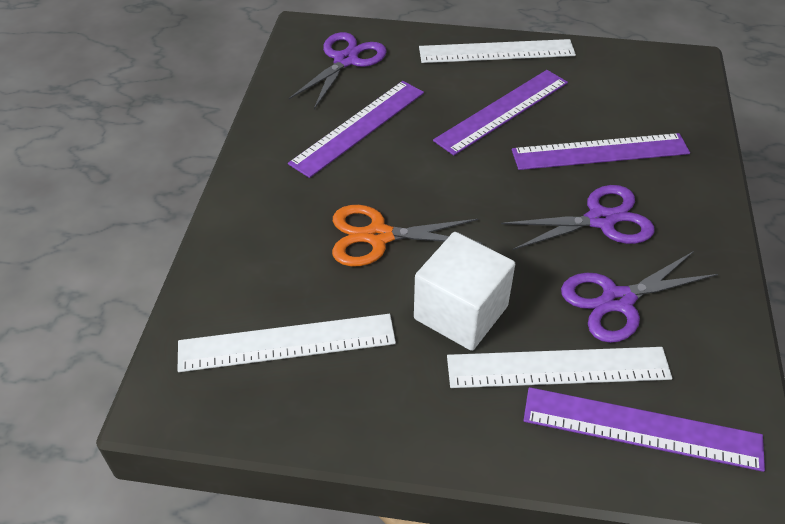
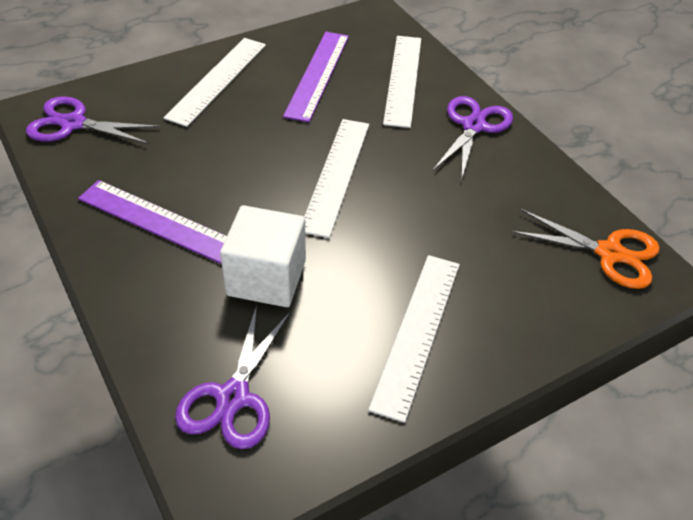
purple ruler: [288,81,424,178] [433,70,568,156] [512,133,690,170] [523,387,765,472] = 4 -> [78,180,227,264] [283,32,349,122] = 2
white ruler: [178,314,396,372] [419,39,576,63] [447,347,672,388] = 3 -> [163,38,266,127] [304,119,369,238] [368,255,460,423] [383,36,421,128] = 4

